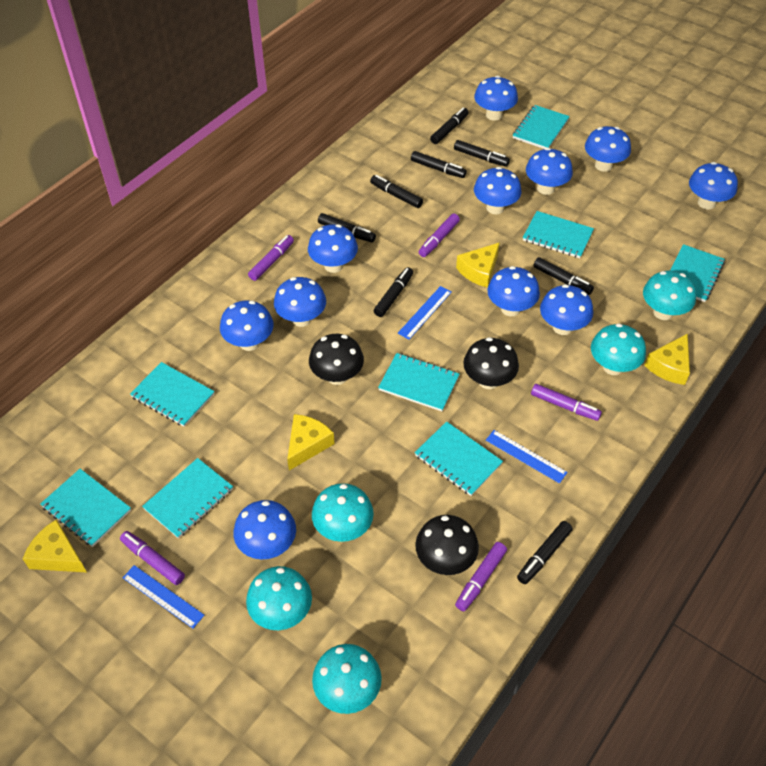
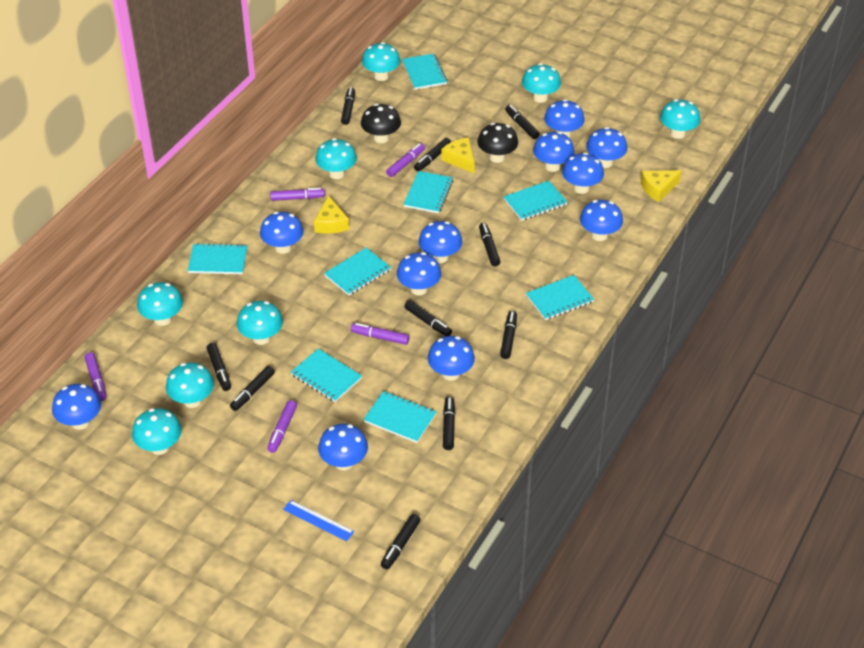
black marker: [318,213,376,242] [370,175,423,208] [374,267,413,317] [411,151,467,178] [430,108,469,144] [454,140,510,167] [517,521,573,584] [533,257,594,295] = 8 -> [207,343,231,391] [230,366,275,411] [341,87,355,125] [381,514,421,569] [404,300,452,336] [414,138,451,171] [443,397,455,450] [479,223,500,266] [500,311,517,359] [505,105,540,139] = 10
black mushroom: [309,334,364,385] [415,515,479,575] [463,337,519,389] = 3 -> [361,104,401,143] [477,123,518,163] = 2
blue ruler: [123,565,205,628] [398,286,452,340] [486,430,568,484] = 3 -> [283,500,354,541] = 1
turquoise mushroom: [246,566,312,630] [312,483,374,542] [312,644,382,714] [591,323,646,375] [643,271,696,320] = 5 -> [132,408,182,455] [137,282,183,326] [166,362,214,408] [237,301,283,345] [315,138,357,179] [362,42,400,81] [522,63,561,103] [660,99,700,139] = 8
yellow cheese: [23,519,87,573] [287,414,334,471] [456,243,500,288] [644,334,690,385] = 4 -> [314,195,349,234] [441,138,475,173] [641,170,682,202] = 3

